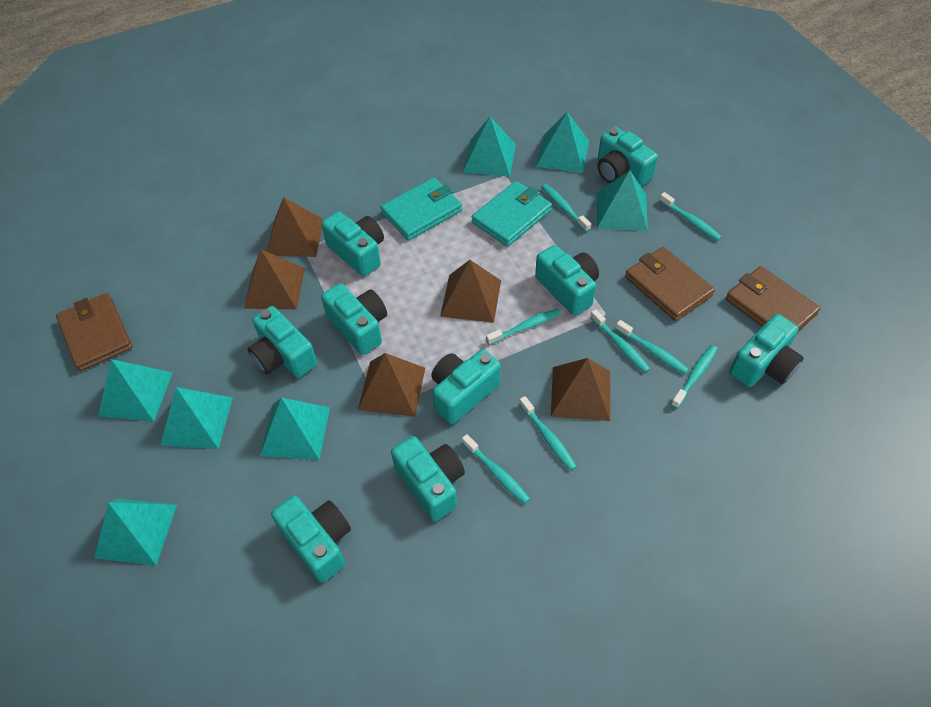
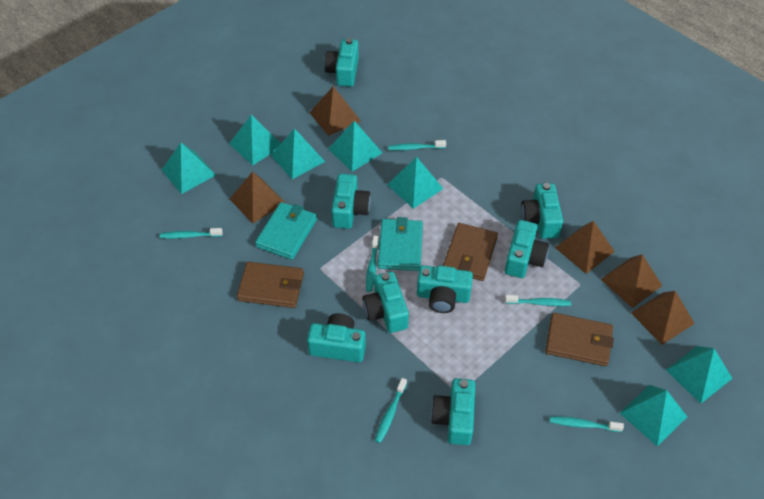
turquoise camera: [248,306,317,378] [271,496,351,583] [321,211,384,277] [321,283,387,355] [391,436,465,521] [431,349,501,424] [535,245,599,316] [597,127,658,187] [729,314,804,387] = 9 -> [307,313,366,362] [324,38,359,87] [331,174,371,229] [362,272,409,333] [417,265,473,313] [431,378,475,445] [505,220,549,278] [521,183,563,239] = 8
turquoise toothbrush: [462,434,530,504] [486,308,561,345] [519,396,577,471] [542,184,591,232] [590,309,650,373] [616,320,689,374] [659,192,722,241] [671,345,718,408] = 8 -> [160,228,223,239] [366,236,379,292] [375,378,407,443] [388,140,446,151] [505,295,571,306] [550,416,624,432] = 6

